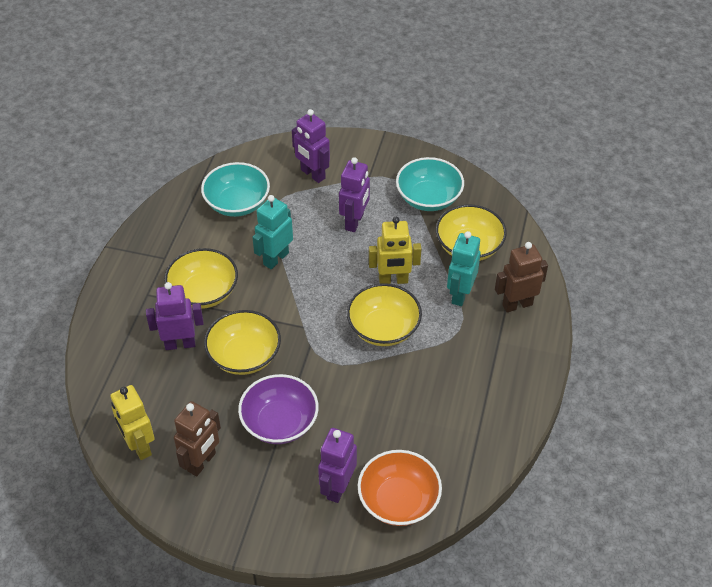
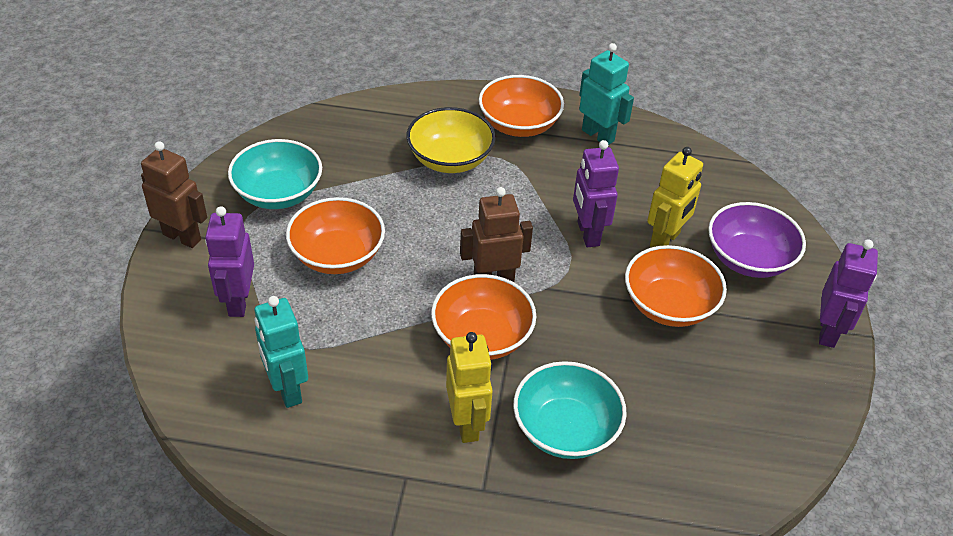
orange bowl: [358,450,442,526] = 1 -> [286,197,385,274] [431,274,536,360] [479,75,564,137] [625,245,727,327] = 4
purple robot: [146,282,204,350] [292,109,330,183] [318,428,357,503] [339,157,370,232] = 4 -> [205,206,254,317] [573,140,619,247] [819,239,878,348] = 3
yellow bowl: [164,248,238,309] [204,310,281,375] [347,283,422,346] [436,204,507,261] = 4 -> [407,107,496,173] = 1

